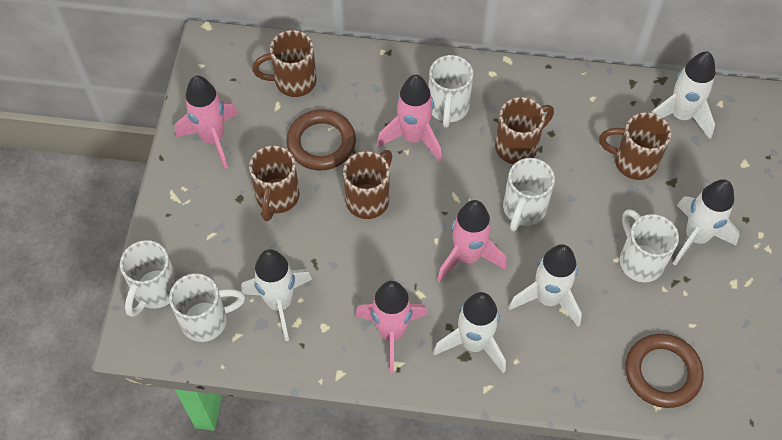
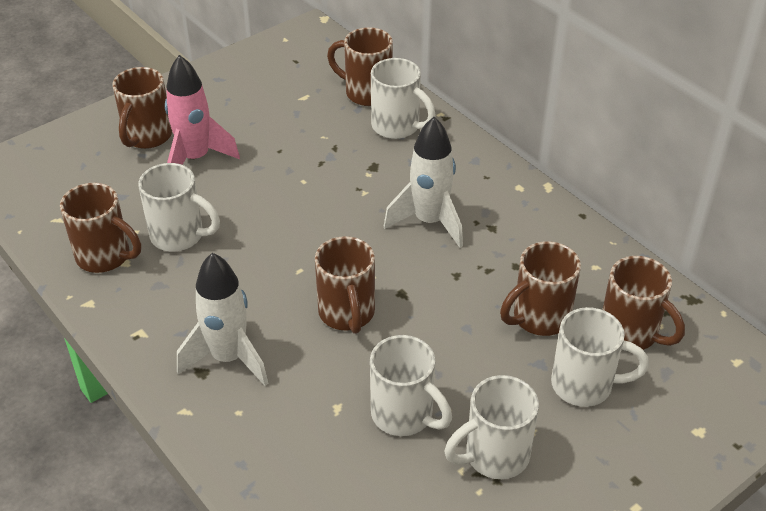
brown mug: [249,145,300,221] [252,30,317,97] [343,150,392,219] [495,97,554,164] [599,112,671,180] = 5 -> [60,183,141,273] [112,67,172,149] [315,236,375,334] [327,27,393,106] [500,241,581,336] [602,256,685,350] = 6
brown ring: [287,109,356,170] [625,334,704,408] = 2 -> none = 0
pink rocket: [175,76,238,169] [355,281,428,373] [377,75,442,162] [437,200,507,282] = 4 -> [165,55,240,165] = 1
white rocket: [241,249,312,341] [433,292,506,373] [509,244,582,327] [651,51,715,139] [673,179,740,266] = 5 -> [177,253,268,386] [384,117,463,248] = 2

